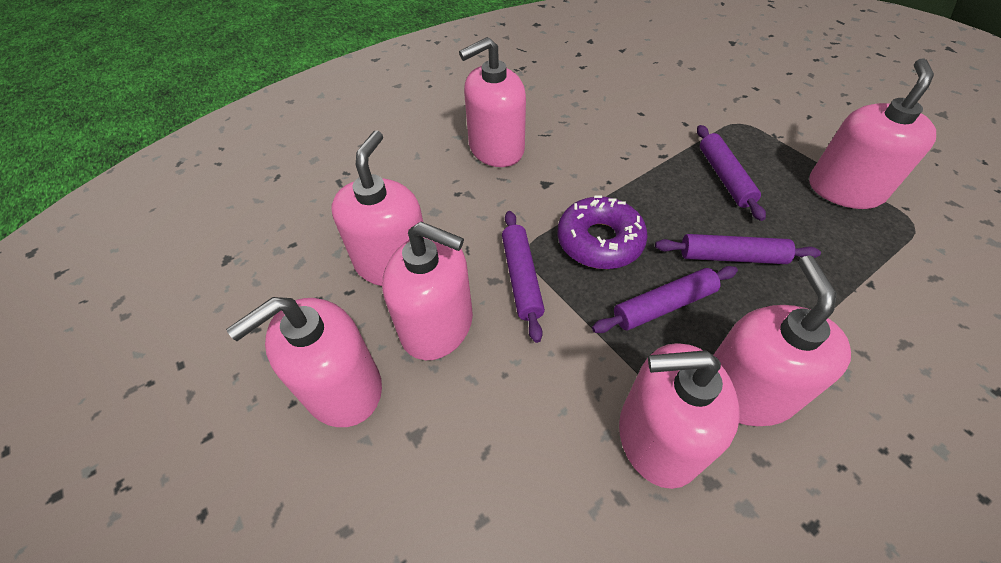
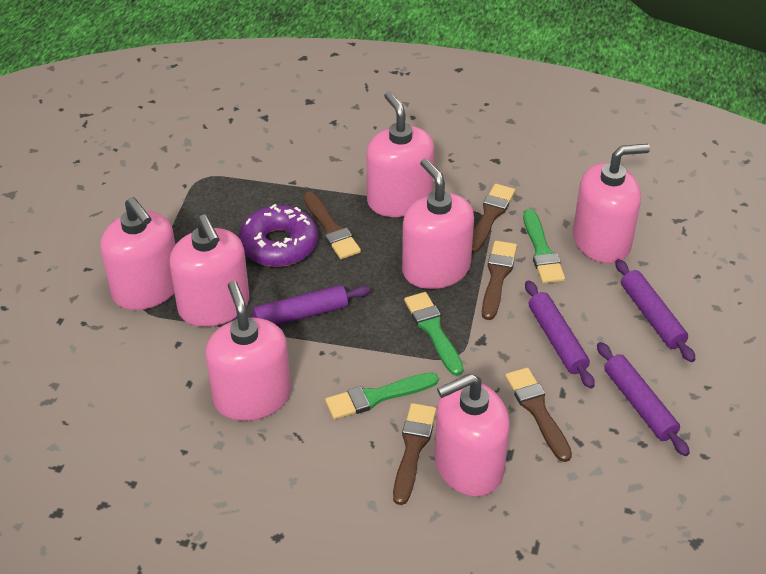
brown brush: none = 0 -> [303,192,361,259] [393,403,436,505] [472,184,515,254] [482,241,517,320] [505,367,572,462] = 5
green brush: none = 0 -> [325,372,438,419] [404,292,464,376] [523,209,565,284] = 3

